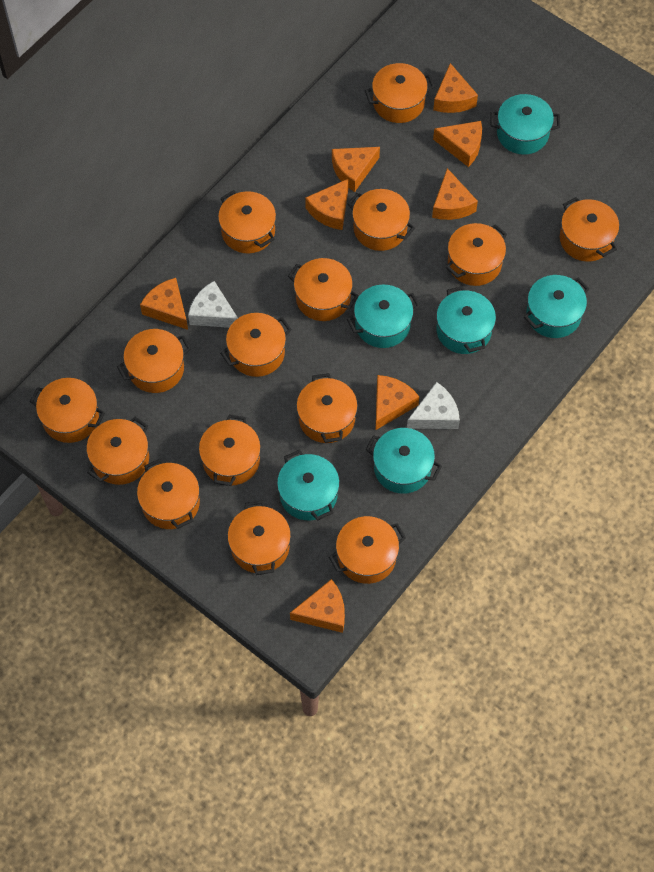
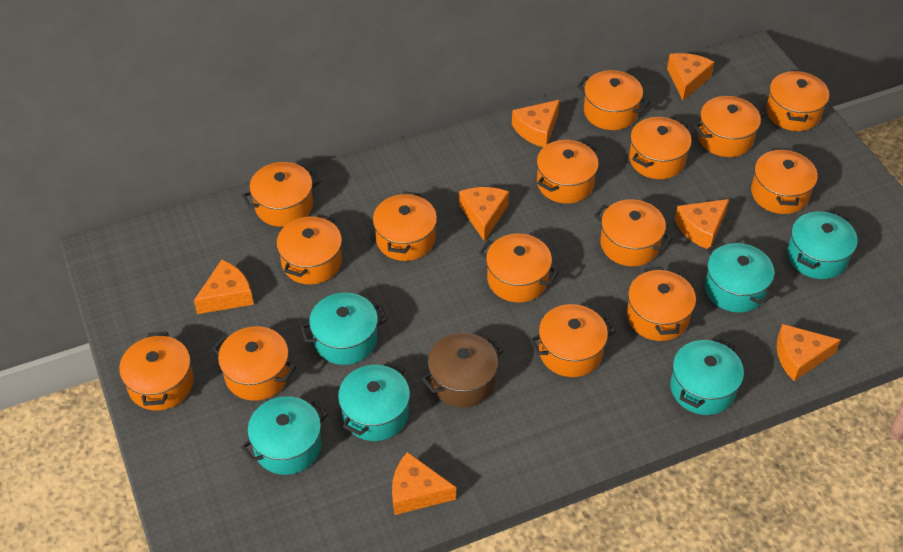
brown pot: none = 0 -> [422,333,504,407] = 1
orange cheese: [140,278,188,330] [290,579,345,633] [305,179,349,230] [332,147,380,192] [376,375,419,430] [432,168,478,220] [433,63,478,113] [433,121,482,167] = 8 -> [194,260,254,314] [392,452,456,515] [459,187,509,241] [512,100,560,147] [667,53,714,100] [675,199,729,249] [777,324,841,381] = 7
white cheese: [188,281,238,328] [407,382,460,429] = 2 -> none = 0

